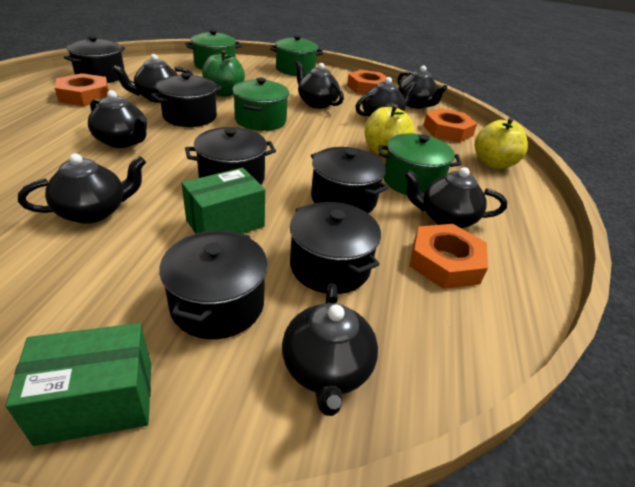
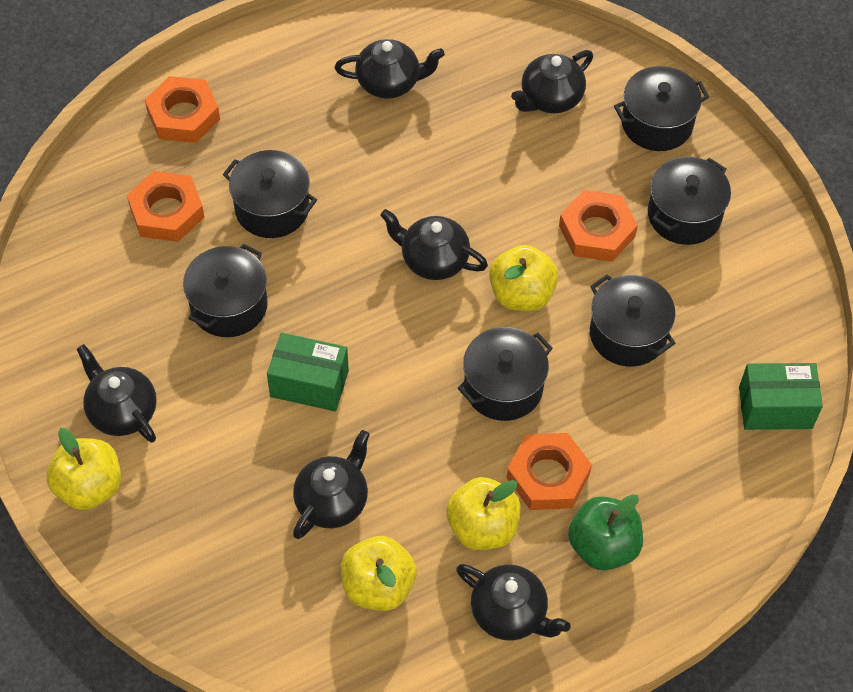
black teapot: [18,153,146,224] [88,90,147,148] [112,54,193,103] [282,283,378,416] [295,61,344,108] [356,77,417,117] [398,66,447,109] [404,167,507,228] = 8 -> [77,344,157,442] [293,430,370,539] [335,39,445,99] [380,209,488,280] [456,564,571,641] [511,50,593,113] = 6
green pot: [185,30,242,70] [232,78,289,131] [270,35,323,76] [379,134,462,195] = 4 -> none = 0
yellow apple: [365,104,415,154] [475,117,528,169] = 2 -> [46,428,121,510] [341,536,417,611] [446,477,521,550] [489,245,558,311] = 4

